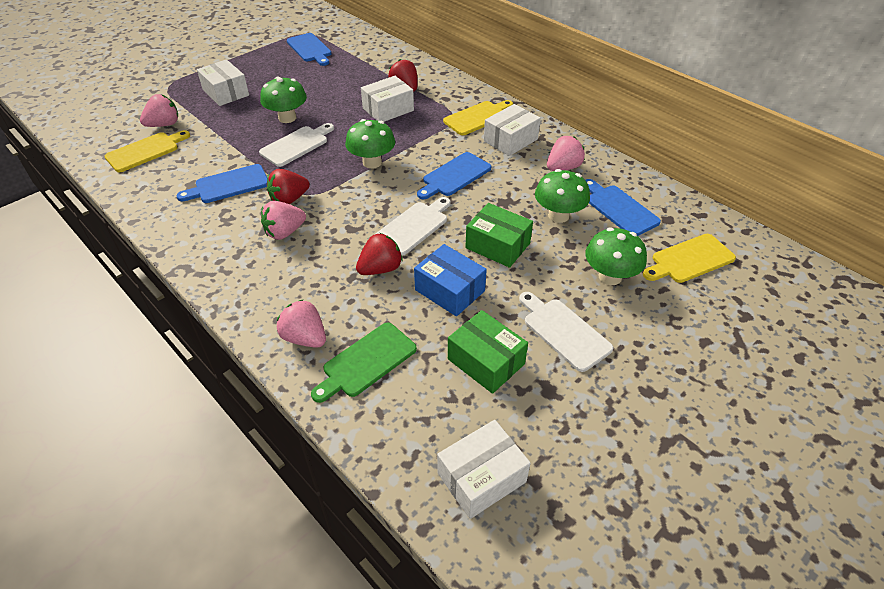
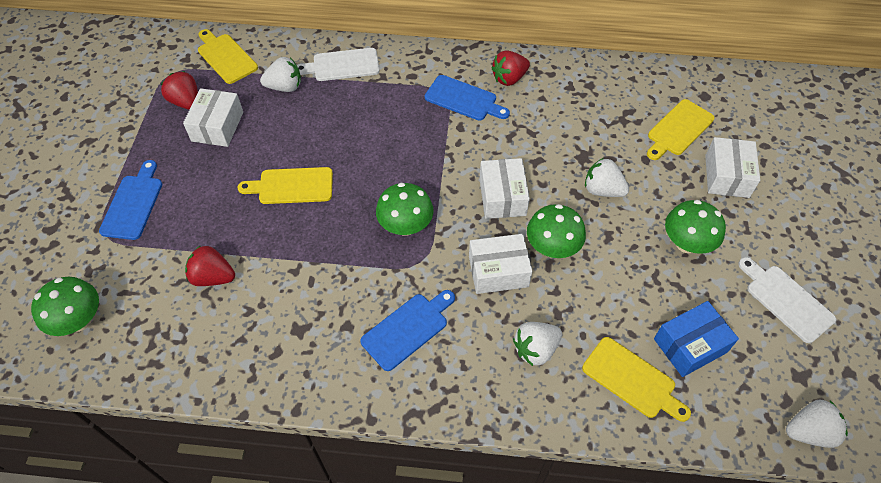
blue cutting board: [177,164,267,203] [287,33,332,66] [417,152,491,199] [585,179,661,236] = 4 -> [99,160,162,240] [360,290,455,371] [425,75,510,121] = 3
green box: [448,310,528,394] [466,203,533,268] = 2 -> none = 0
green cutting board: [311,322,417,403] = 1 -> none = 0
pink strawberry: [140,94,178,127] [261,201,306,240] [277,299,326,348] [547,136,585,171] = 4 -> none = 0
white cutting board: [259,123,334,167] [374,197,450,256] [519,292,614,372] = 3 -> [297,48,380,81] [738,257,836,343] = 2
white strawberry: none = 0 -> [260,57,301,92] [513,322,562,366] [585,158,629,197] [786,400,848,448] = 4
yellow cutting board: [104,130,190,172] [443,100,513,135] [643,234,736,283] = 3 -> [198,29,258,84] [238,167,333,204] [582,337,691,422] [647,99,715,160] = 4

